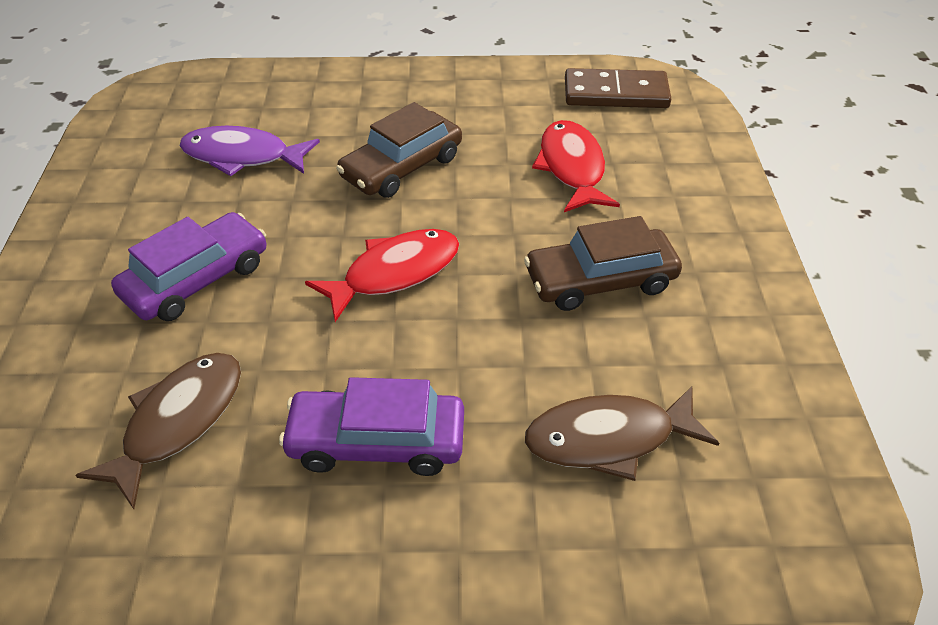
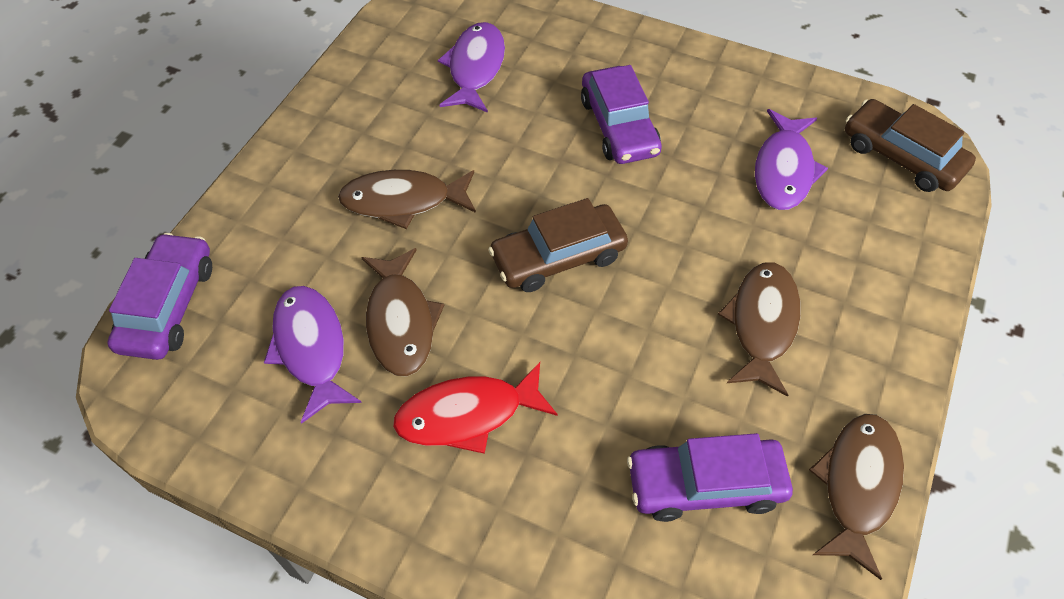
brown domino: [565,68,671,108] = 1 -> none = 0
brown fish: [76,353,241,509] [525,387,719,481] = 2 -> [338,170,476,229] [361,248,444,377] [718,262,801,397] [809,414,904,580] = 4
purple car: [111,212,267,321] [279,377,464,476] = 2 -> [108,233,212,360] [581,65,662,164] [627,433,793,522] = 3
purple fish: [180,126,320,176] = 1 -> [264,286,362,424] [438,22,505,113] [755,109,828,210] = 3
red fish: [305,229,459,322] [532,120,620,212] = 2 -> [393,362,558,454] = 1

